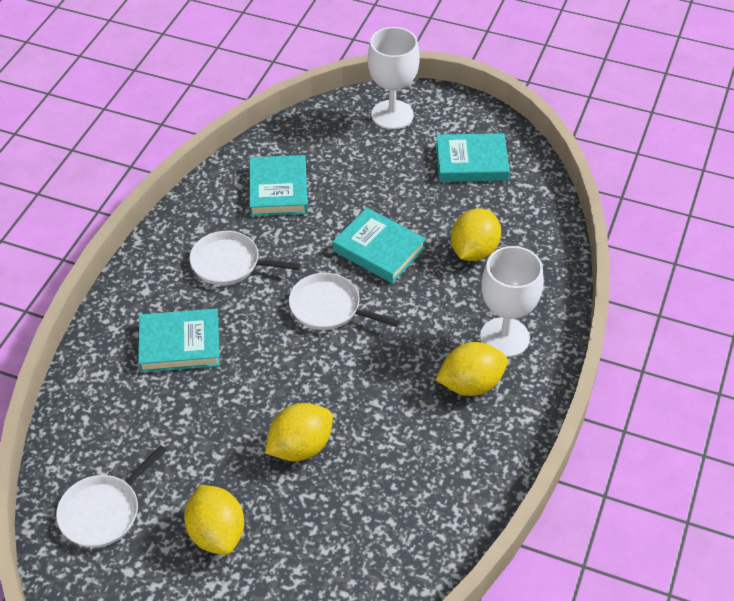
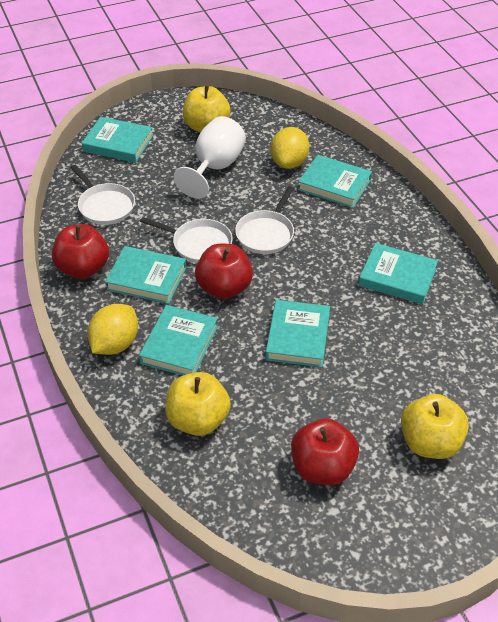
red apple: none = 0 -> [52,224,109,279] [195,244,253,299] [291,418,359,485] = 3
turquoise book: [138,309,220,372] [249,155,308,216] [333,208,426,283] [436,133,510,182] = 4 -> [82,117,153,163] [105,246,186,304] [139,305,218,376] [265,300,330,367] [298,155,372,208] [359,243,438,304] = 6
white goblet: [368,27,420,129] [480,246,544,357] = 2 -> [174,116,246,199] = 1
yellow apple: none = 0 -> [165,372,231,436] [183,86,231,133] [401,394,469,459] = 3
yellow lemon: [184,485,244,555] [265,403,333,461] [436,342,508,396] [451,209,501,261] = 4 -> [88,304,138,355] [270,127,309,169] = 2

